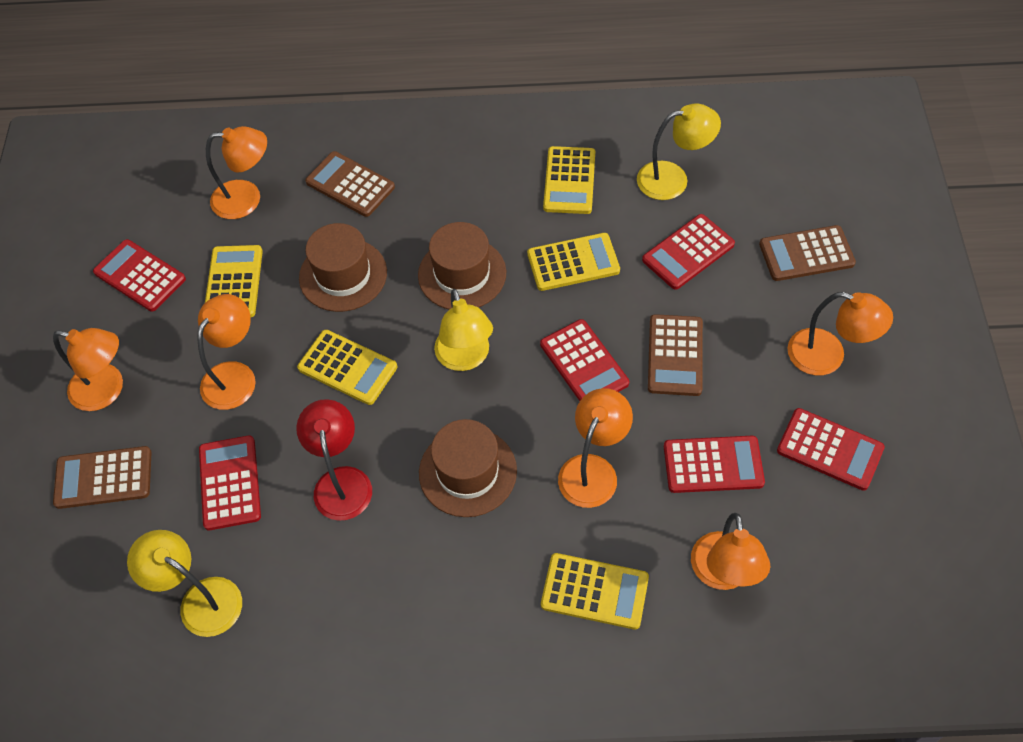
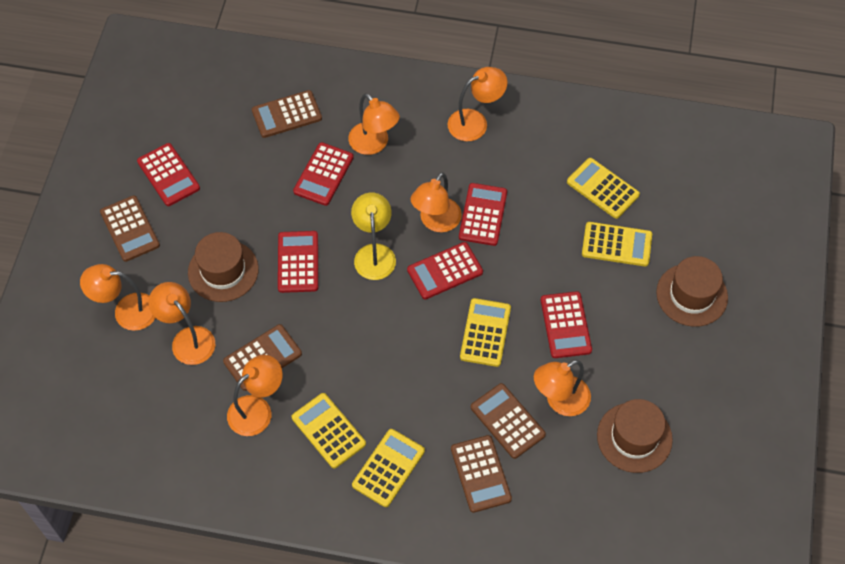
brown calculator: [53,446,152,509] [305,151,395,217] [648,314,703,396] [759,225,856,281] = 4 -> [100,195,160,262] [223,324,302,391] [252,90,322,138] [451,435,512,513] [471,383,546,459] = 5
orange lamp: [53,328,123,411] [197,294,256,410] [206,126,267,219] [558,388,633,508] [691,513,770,590] [787,292,893,375] = 6 -> [80,264,155,331] [148,282,215,365] [227,355,283,436] [348,93,400,155] [410,172,462,232] [448,67,507,141] [534,360,591,416] = 7
red lamp: [296,399,372,521] = 1 -> none = 0
yellow lamp: [127,530,242,637] [434,289,493,371] [637,103,721,200] = 3 -> [351,193,396,280] = 1

